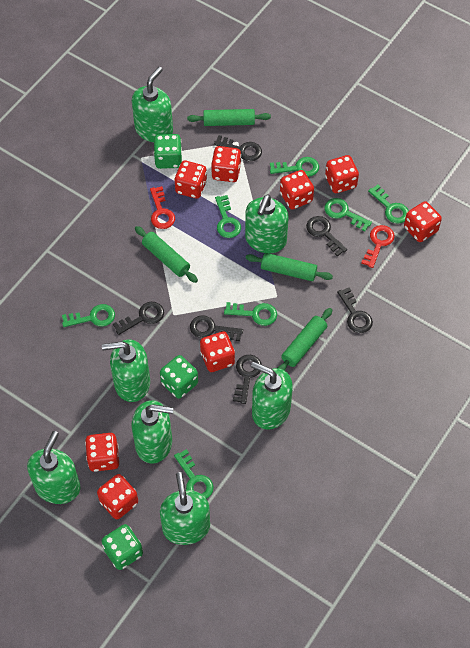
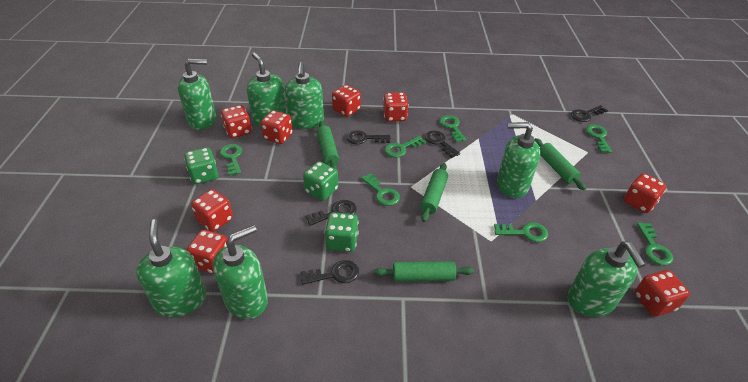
black key: [113,302,164,335] [190,315,243,341] [214,135,262,161] [233,355,262,404] [306,216,347,256] [337,288,373,333] = 6 -> [301,260,359,285] [306,200,357,226] [346,130,391,144] [425,130,460,158] [571,105,608,122] = 5
red key: [150,186,175,229] [361,225,395,268] = 2 -> none = 0

